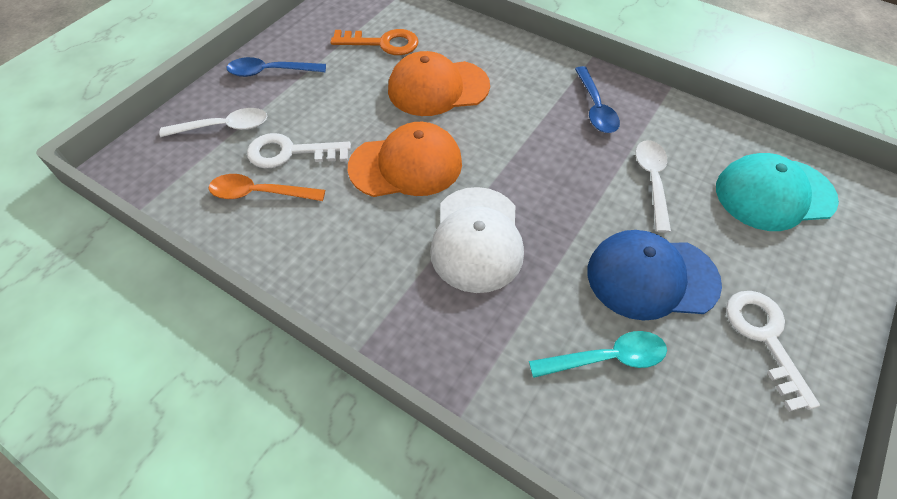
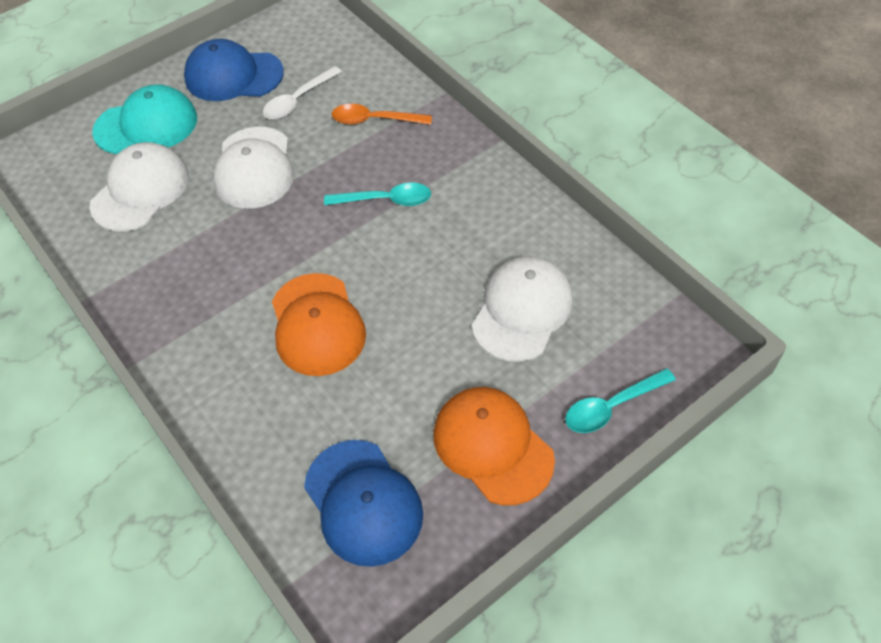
blue cap: [587,230,722,321] = 1 -> [184,39,284,101] [304,440,423,567] = 2
blue spoon: [227,57,326,77] [575,66,620,133] = 2 -> none = 0
orange key: [331,29,419,55] = 1 -> none = 0
turquoise spoon: [529,331,667,378] = 1 -> [324,183,431,206] [565,368,676,433] = 2
white cap: [430,187,524,293] = 1 -> [89,142,189,232] [213,127,294,209] [472,256,573,362] = 3
white key: [247,133,351,168] [726,291,820,412] = 2 -> none = 0
white spoon: [160,108,267,137] [635,140,671,233] = 2 -> [263,66,342,119] = 1

